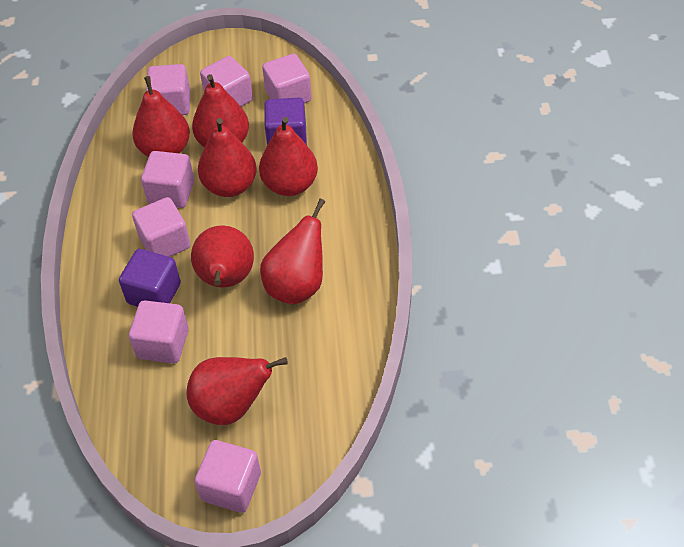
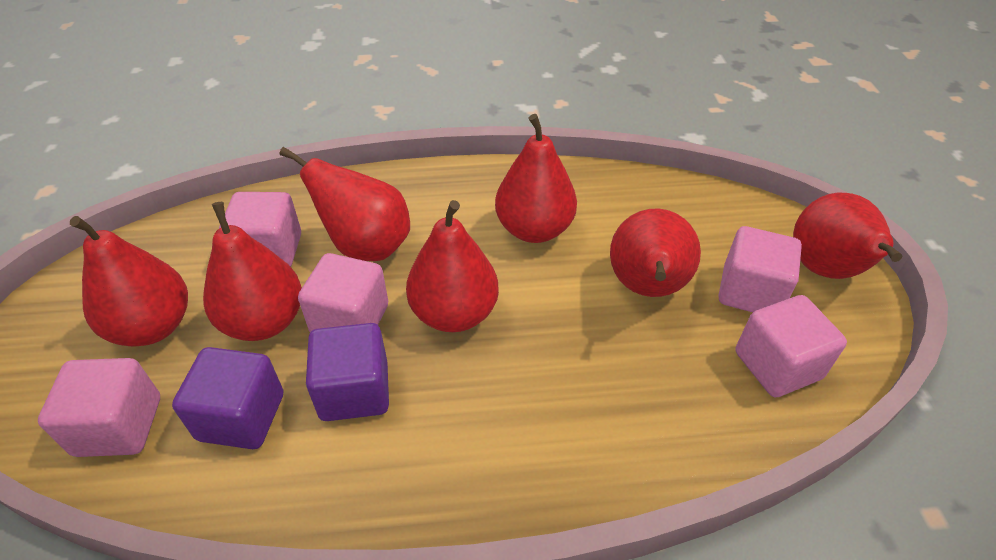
pink cube: [129,300,189,364] [132,197,190,257] [141,151,194,208] [146,64,190,115] [194,440,261,513] [200,56,253,107] [262,54,312,103] = 7 -> [38,358,160,457] [219,192,301,267] [298,253,388,332] [719,226,802,312] [736,295,847,397] = 5

